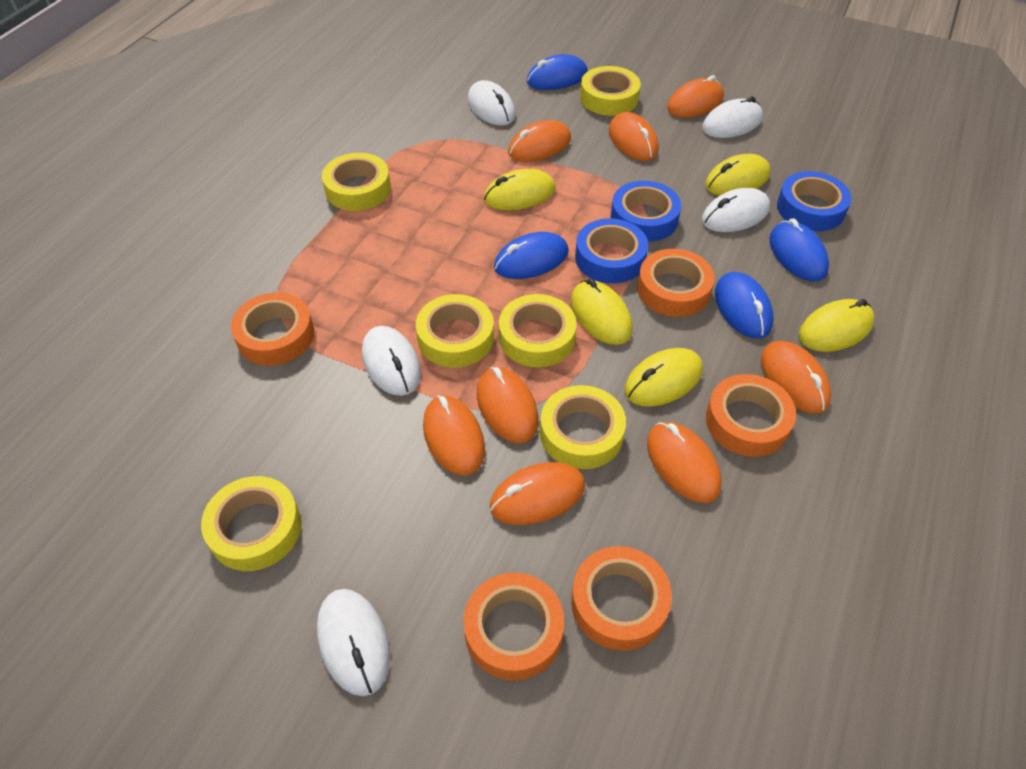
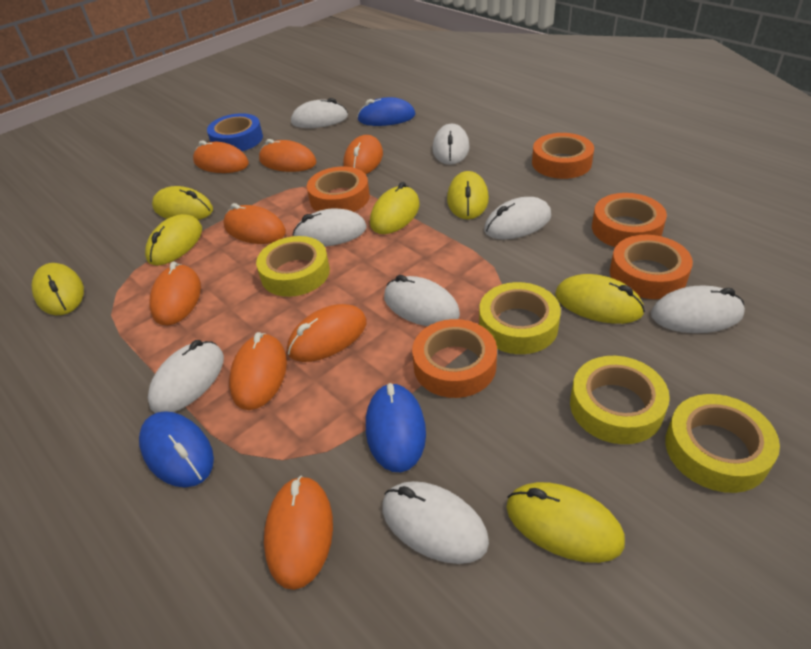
blue mouse: [494,232,569,279] [527,54,588,90] [715,272,773,338] [769,218,829,282] = 4 -> [139,411,214,487] [357,97,415,126] [366,383,426,472] = 3
blue tape: [575,218,648,283] [611,181,681,242] [777,171,852,231] = 3 -> [207,113,263,151] = 1
white mouse: [317,589,390,696] [362,326,421,396] [468,80,515,126] [702,96,763,138] [702,188,770,232] = 5 -> [148,340,224,413] [291,98,348,128] [293,208,367,247] [382,481,489,564] [384,275,460,326] [433,124,470,165] [484,197,551,239] [651,285,745,333] = 8
yellow mouse: [484,169,556,210] [571,279,633,345] [625,348,703,407] [705,154,770,196] [799,299,875,352] = 5 -> [32,263,84,315] [145,214,202,265] [152,186,213,220] [370,182,420,234] [447,171,489,219] [506,482,625,563] [555,274,645,324] = 7
yellow tape: [201,476,302,571] [322,153,391,211] [416,294,494,368] [499,294,577,367] [540,385,626,469] [580,66,641,116] = 6 -> [256,236,330,297] [479,282,561,354] [570,356,670,444] [665,394,780,493] = 4

